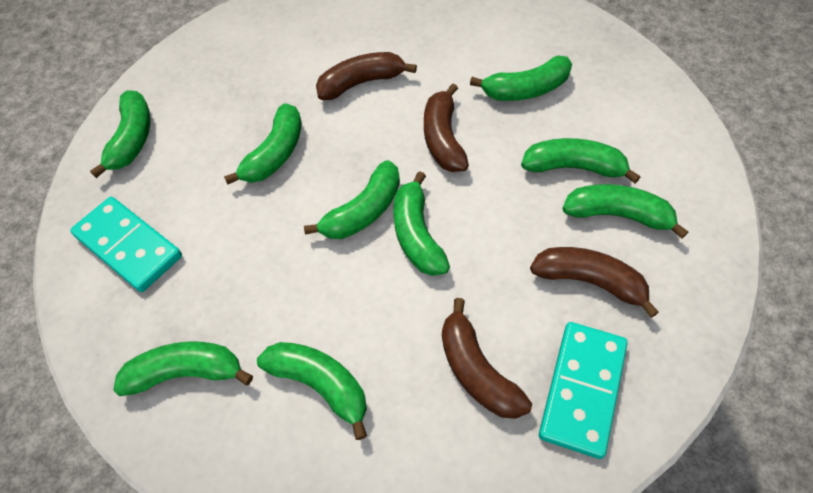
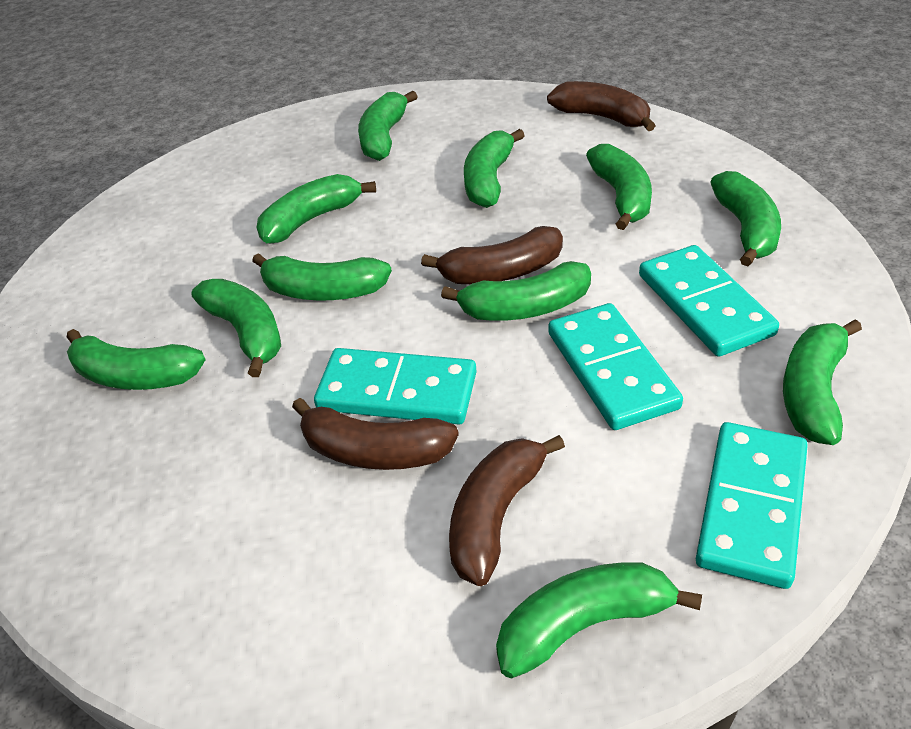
green banana: [90,90,151,178] [113,341,253,396] [224,103,302,185] [257,342,367,440] [304,160,400,239] [393,171,450,276] [470,56,572,101] [521,138,640,183] [562,184,688,239] = 9 -> [67,329,205,390] [191,279,281,377] [252,253,392,301] [257,174,376,244] [358,91,418,161] [441,261,591,321] [464,129,525,208] [496,562,702,679] [586,144,652,230] [710,171,781,266] [783,319,862,445] = 11
turquoise domino: [70,197,182,292] [539,322,628,459] = 2 -> [314,348,477,425] [548,303,683,430] [639,245,779,357] [696,422,808,589] = 4

